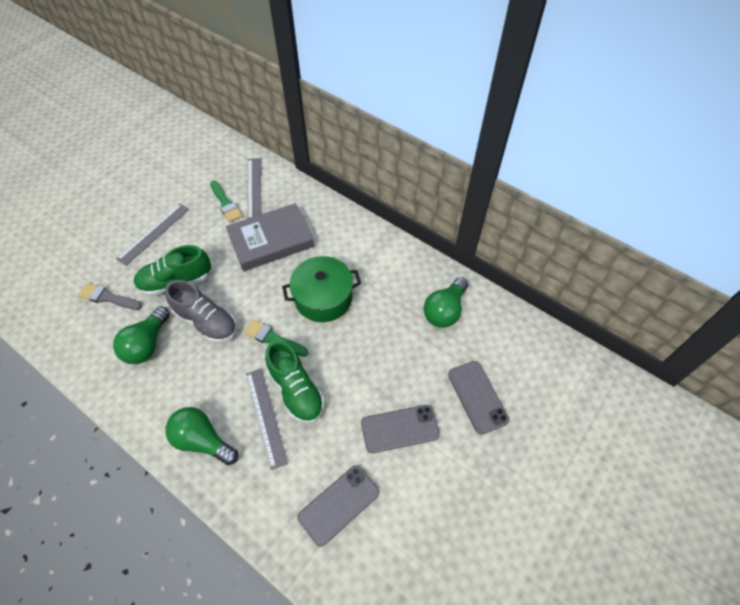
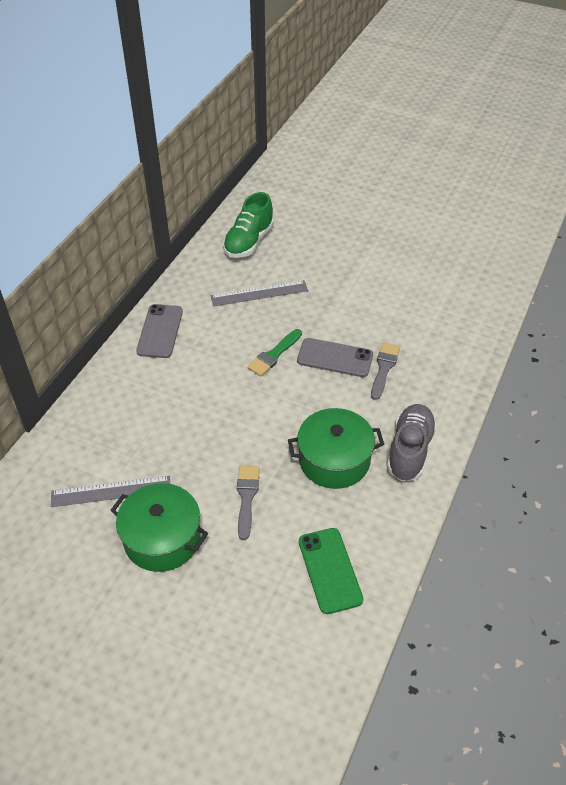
green brush: [210,180,242,223] [244,320,308,357] = 2 -> [247,329,302,376] = 1
green light bulb: [113,306,170,364] [165,407,238,465] [424,277,468,328] = 3 -> none = 0
green phone: none = 0 -> [299,528,363,614] = 1
green pot: [282,256,361,322] = 1 -> [110,483,208,572] [288,408,384,489] = 2
green shoe: [134,245,211,296] [265,340,325,424] = 2 -> [223,192,274,258] = 1
grey book: [226,203,314,271] = 1 -> none = 0
grey brush: [78,283,142,310] = 1 -> [237,466,260,540] [371,342,400,400] = 2
grey phone: [297,465,379,547] [361,405,440,453] [448,361,510,435] = 3 -> [136,304,183,358] [297,338,373,377] = 2
grey ruler: [116,203,189,266] [246,369,288,470] [248,158,262,219] = 3 -> [51,476,170,507] [211,280,308,306] = 2

